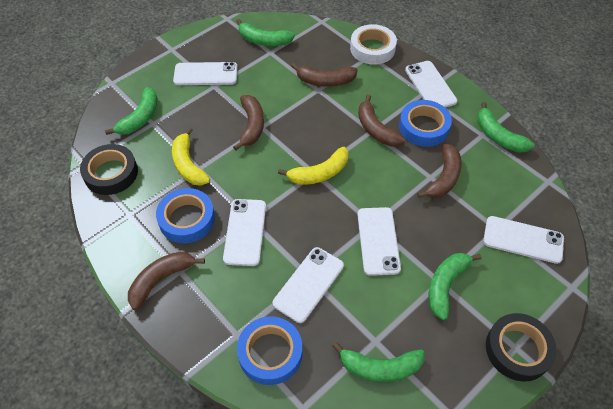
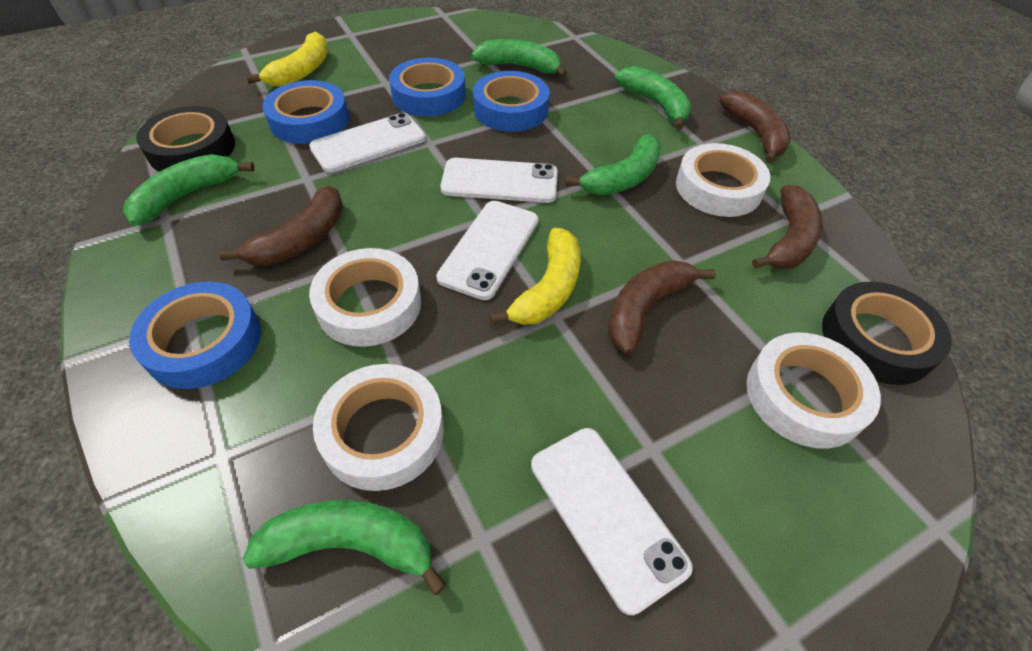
blue tape: [156,188,215,243] [237,317,302,385] [399,100,452,147] = 3 -> [129,282,261,389] [263,80,349,144] [389,58,466,116] [473,71,550,132] = 4
brown banana: [128,252,205,310] [233,95,264,150] [291,63,358,87] [358,94,406,146] [417,144,462,198] = 5 -> [219,185,343,266] [608,260,716,354] [719,91,791,164] [752,185,823,269] = 4
white phone: [173,62,238,85] [223,199,266,266] [273,247,344,323] [358,207,401,276] [405,61,457,108] [483,216,564,264] = 6 -> [309,113,426,173] [436,201,539,300] [440,158,558,203] [531,428,693,615] = 4
white tape: [350,24,397,65] = 1 -> [309,248,421,347] [313,364,444,491] [676,143,770,217] [747,333,881,449] = 4

